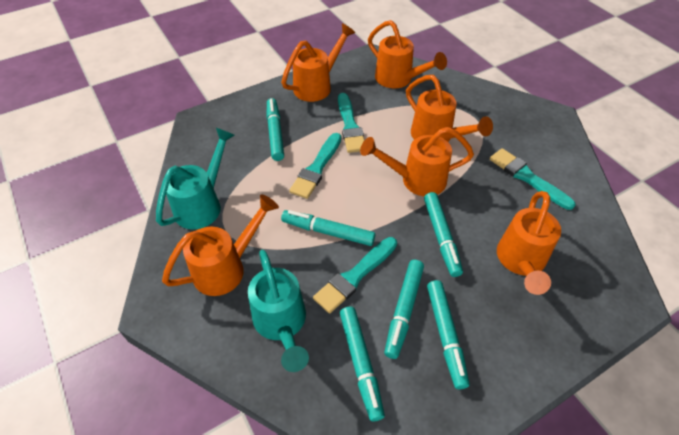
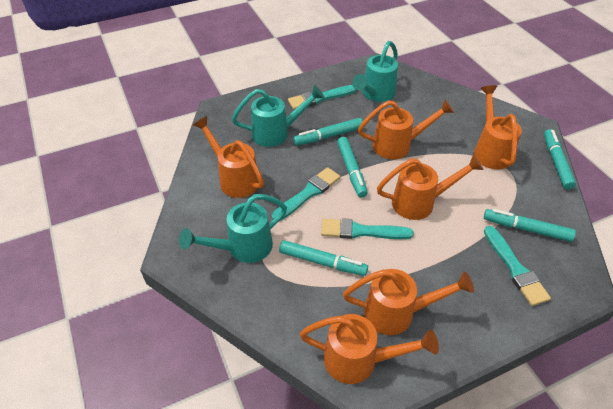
turquoise marker: [267,98,284,161] [281,210,375,246] [340,306,385,422] [384,260,424,359] [424,192,463,277] [427,280,470,389] = 6 -> [279,240,368,276] [293,118,363,146] [337,137,368,197] [484,209,576,242] [544,129,576,189] = 5
turquoise watering can: [156,128,235,229] [248,250,309,372] = 2 -> [179,194,287,263] [232,85,324,147] [352,41,398,102] = 3

